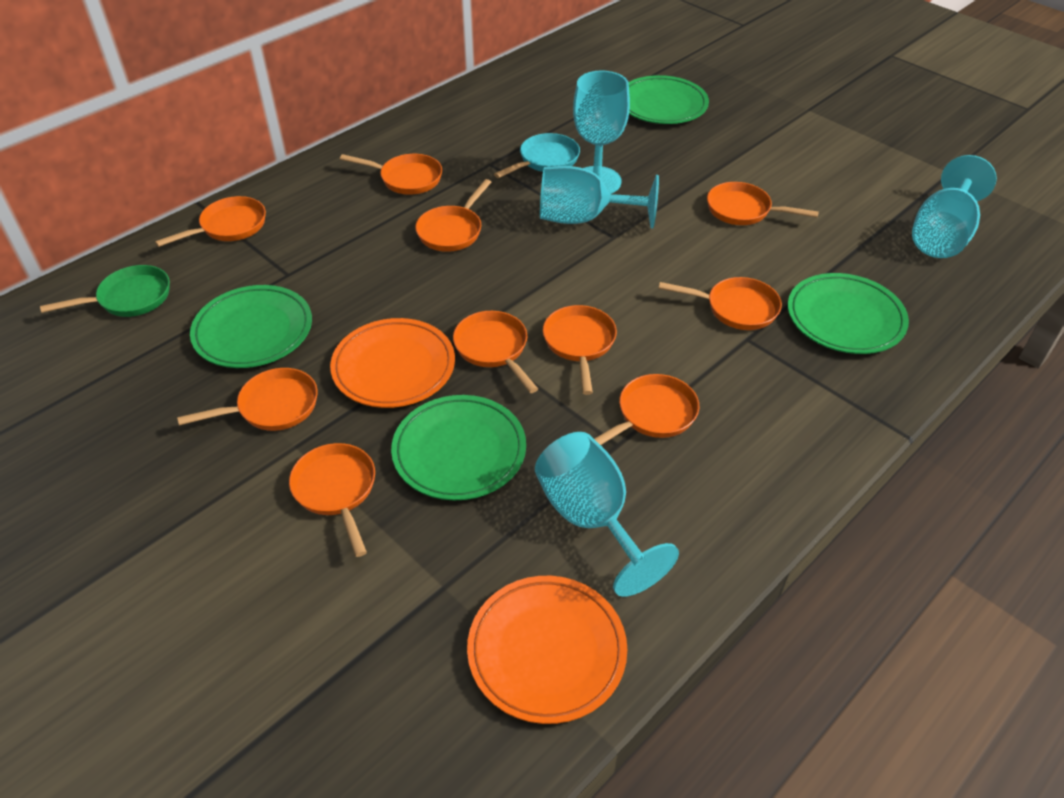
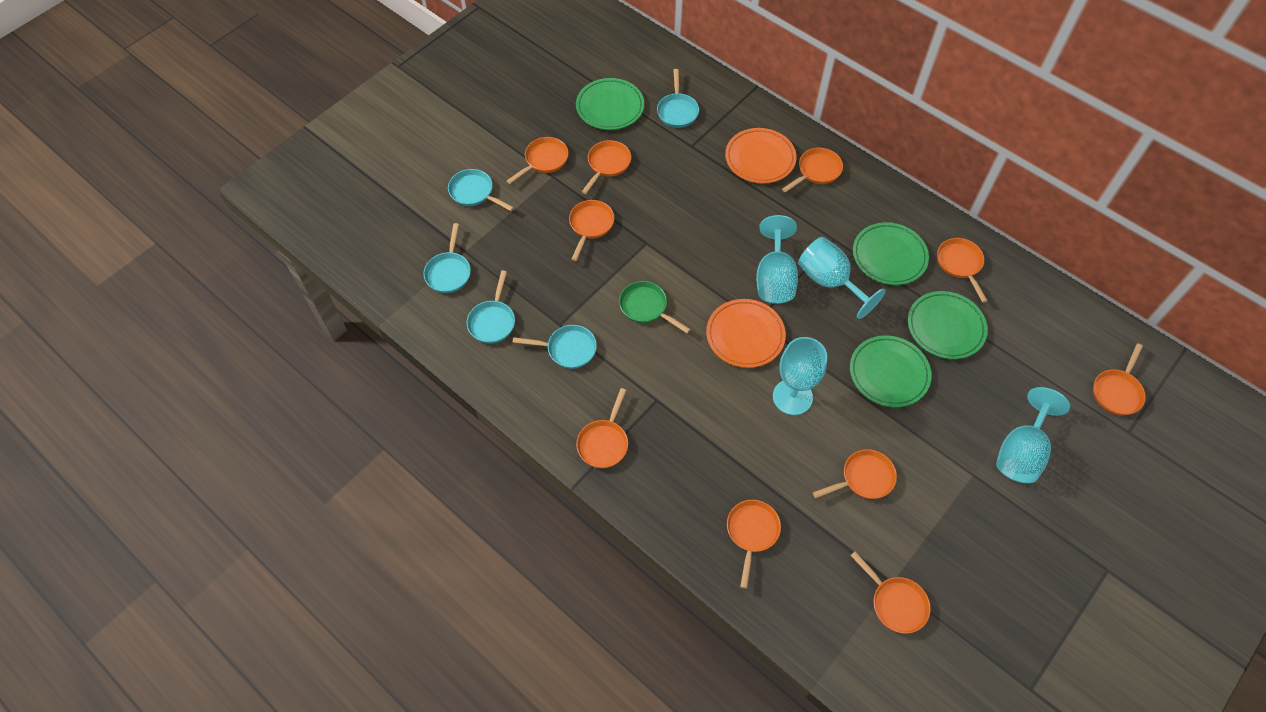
turquoise pan: [494,133,580,178] = 1 -> [423,223,471,293] [448,169,514,211] [467,271,515,344] [512,325,597,369] [657,69,699,128] = 5

